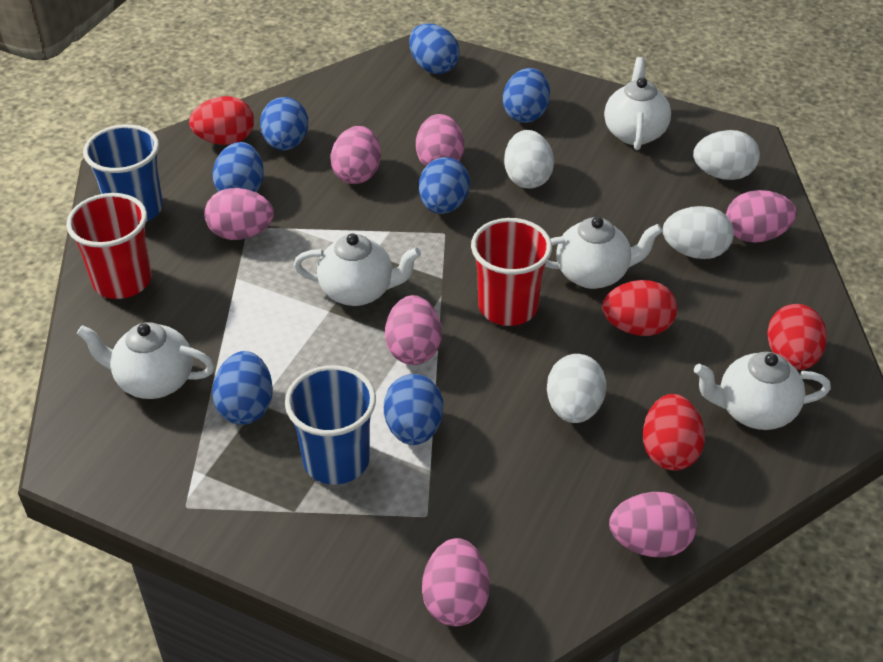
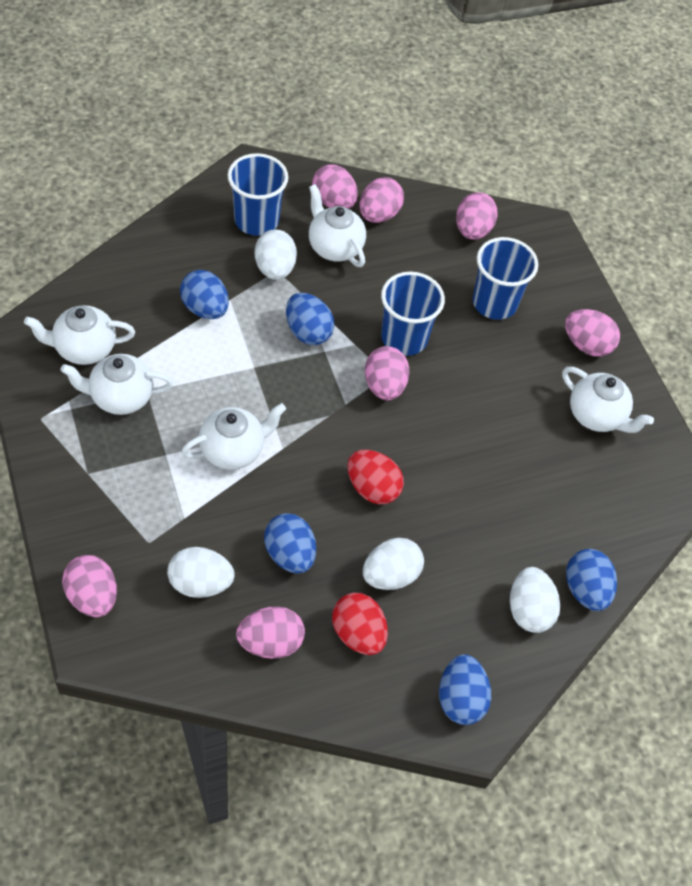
blue cup: [83,124,163,222] [285,365,376,484] = 2 -> [227,153,288,236] [381,272,445,356] [472,237,538,320] = 3
blue egg: [212,142,264,193] [212,351,273,425] [260,97,309,151] [384,374,443,445] [409,24,460,74] [419,157,470,214] [503,68,550,123] = 7 -> [180,270,229,319] [264,513,316,574] [286,292,334,345] [439,655,491,725] [566,549,617,611] = 5
red cup: [66,193,152,299] [471,218,552,326] = 2 -> none = 0
red egg: [189,96,254,145] [602,280,677,336] [643,394,705,470] [767,304,827,370] = 4 -> [332,593,388,655] [347,450,404,504] = 2

